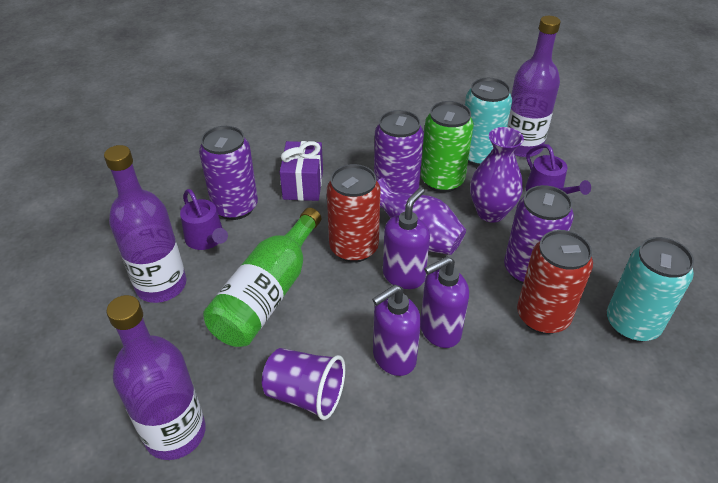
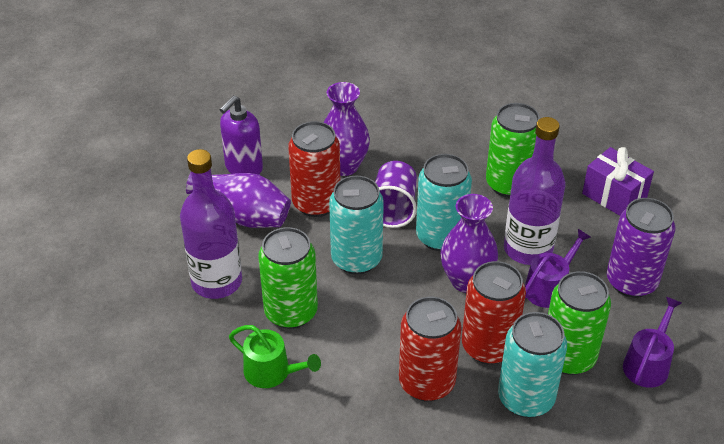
green bottle: [203,208,321,347] = 1 -> none = 0
green can: [421,101,474,193] = 1 -> [258,227,318,329] [486,103,540,197] [548,271,611,375] = 3
green watering can: none = 0 -> [229,325,321,388] = 1
purple bottle: [104,145,186,303] [106,295,206,460] [507,16,561,157] = 3 -> [180,149,242,299] [504,117,566,265] = 2
purple can: [199,126,258,220] [374,110,424,194] [504,185,574,284] = 3 -> [607,198,675,298] = 1
purple soap dispenser: [372,285,421,376] [383,188,430,289] [421,256,469,348] = 3 -> [220,96,263,174] = 1
purple vase: [378,178,466,255] [470,127,524,223] = 2 -> [186,172,291,228] [323,82,370,176] [440,194,498,293] = 3
red can: [327,164,380,262] [517,230,593,334] = 2 -> [288,121,340,217] [399,297,461,401] [462,261,526,364] = 3
turquoise can: [465,78,512,166] [607,237,694,342] = 2 -> [329,176,384,274] [416,154,472,251] [498,312,567,418] = 3

